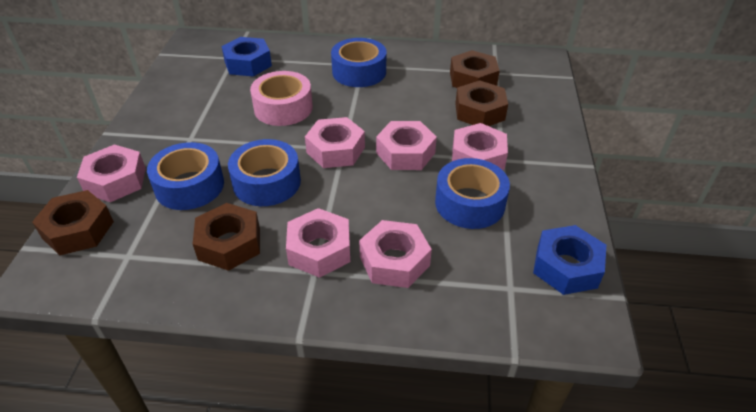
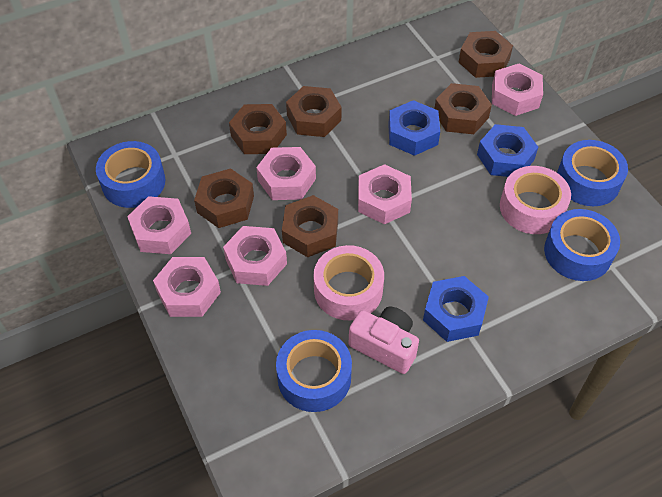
blue nut: [222,37,272,77] [533,225,606,295] = 2 -> [388,100,440,156] [423,276,489,342] [477,124,538,177] = 3
brown nut: [32,190,114,255] [193,203,260,271] [450,50,500,88] [455,80,508,126] = 4 -> [194,168,254,228] [229,104,287,154] [282,195,338,257] [286,86,342,137] [434,83,492,134] [458,31,513,78] = 6
pink camera: none = 0 -> [349,307,419,374] = 1
pink tape: [250,71,313,126] = 1 -> [314,245,384,320] [500,166,571,234] = 2

